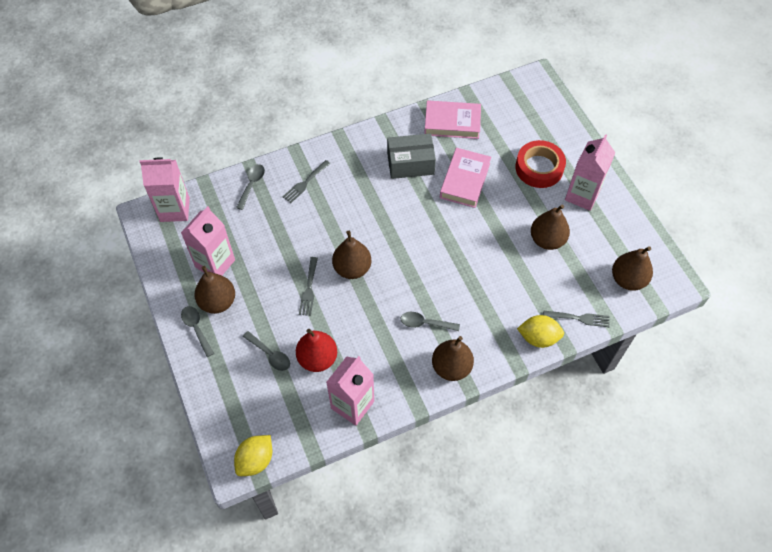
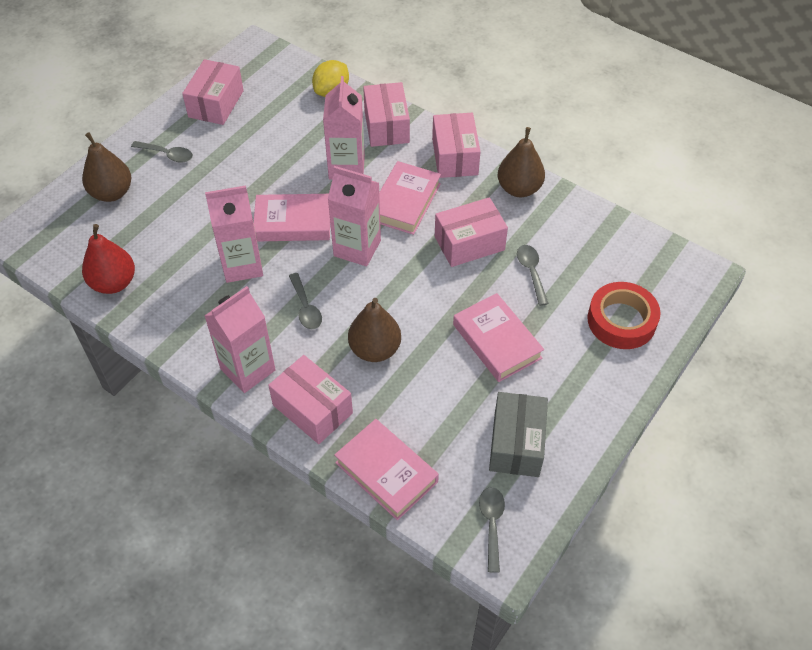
brown pear: [194,266,235,314] [332,231,371,279] [432,336,474,381] [531,204,570,250] [612,246,653,291] = 5 -> [82,132,132,202] [348,298,401,362] [498,127,545,197] = 3
grey fork: [283,160,331,203] [299,257,318,316] [543,311,610,327] = 3 -> none = 0
pink book: [424,100,481,139] [440,148,491,208] = 2 -> [253,194,330,241] [334,419,439,520] [379,161,441,235] [453,293,544,382] = 4
pink box: none = 0 -> [182,59,244,125] [268,355,353,444] [363,82,410,147] [432,113,481,178] [435,197,508,267] = 5
yellow lemon: [234,435,272,476] [517,315,564,348] = 2 -> [312,60,349,97] = 1

